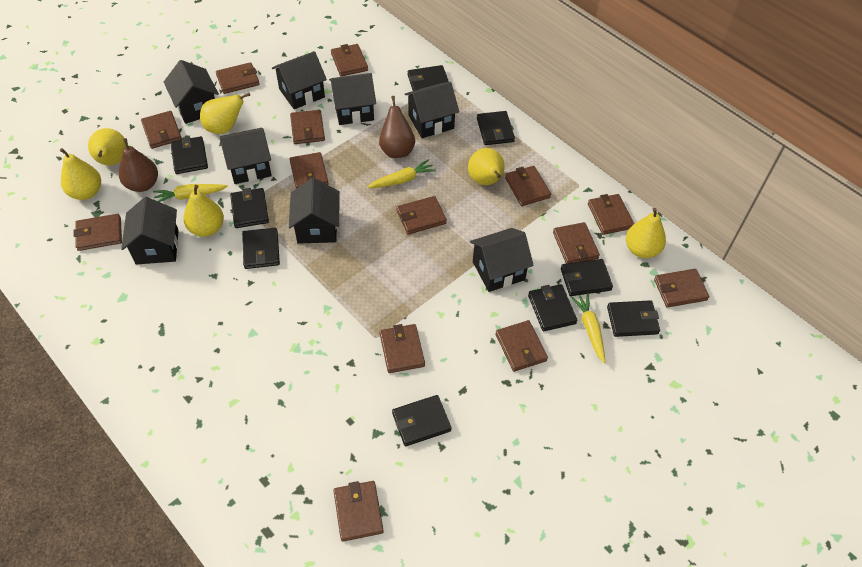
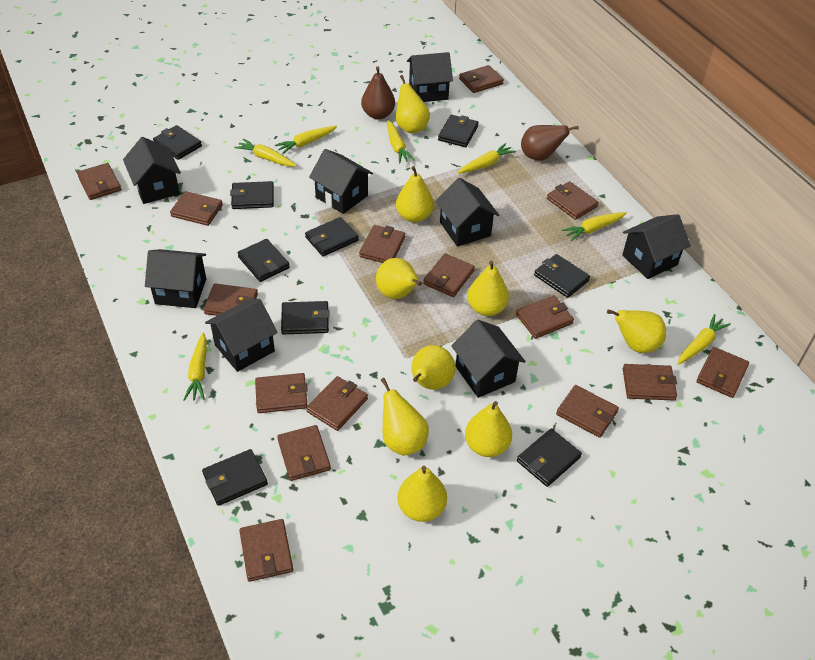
brown wallet: [73,214,122,251] [141,111,182,149] [216,62,260,94] [289,152,329,189] [290,110,325,144] [331,44,368,77] [333,481,384,542] [380,324,425,373] [396,196,447,235] [495,320,548,372] [505,166,551,206] [553,222,600,264] [588,194,634,235] [654,269,709,307] = 14 -> [77,163,122,200] [170,191,223,226] [203,283,258,316] [239,519,293,582] [255,373,308,413] [277,425,331,481] [307,376,368,431] [359,225,405,263] [423,253,475,297] [459,65,504,93] [516,295,574,339] [547,181,599,220] [556,385,619,438] [623,364,677,400] [696,347,749,398] = 15
yellow carrot: [153,184,228,202] [367,159,436,188] [571,293,606,363] = 3 -> [183,333,207,401] [234,139,297,166] [275,126,337,154] [387,120,415,163] [458,143,516,174] [562,212,627,241] [677,314,731,365] = 7
yellow pear: [60,148,101,200] [88,128,126,165] [183,185,224,237] [200,93,250,134] [468,148,505,185] [626,208,666,258] = 6 -> [376,258,422,299] [381,378,429,456] [396,75,430,133] [396,166,434,222] [398,466,447,522] [412,345,455,390] [465,401,512,457] [467,260,509,316] [607,309,666,353] = 9

